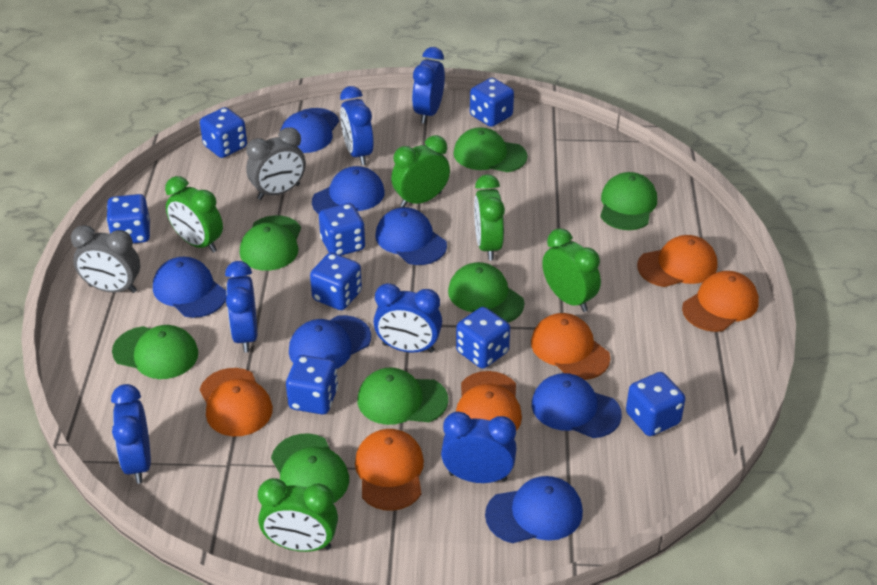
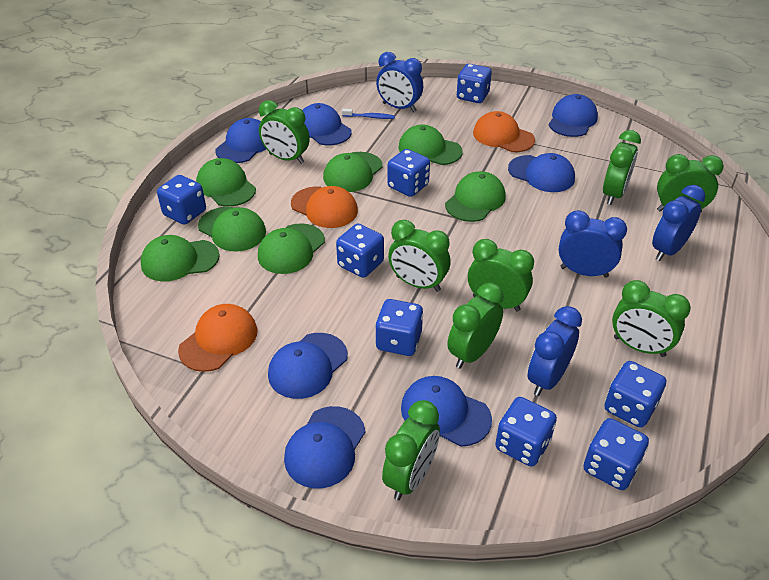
blue clock: [111,384,151,484] [225,261,257,353] [340,86,374,165] [373,283,442,353] [412,47,445,124] [441,412,517,483] = 6 -> [376,52,423,112] [528,306,582,396] [558,210,627,278] [652,185,705,261] = 4
blue toothbrush: none = 0 -> [342,109,395,119] = 1
green clock: [165,176,223,253] [258,478,338,552] [391,135,450,207] [474,174,505,260] [542,228,601,312] = 5 -> [259,100,310,164] [382,400,440,500] [388,220,451,292] [448,283,504,369] [468,239,534,312] [603,130,641,205] [612,280,691,357] [657,154,724,212] = 8
grey clock: [71,225,140,293] [246,127,306,200] = 2 -> none = 0
orange cap: [200,368,273,436] [355,429,424,511] [456,371,522,431] [531,313,611,380] [637,235,717,287] [682,271,759,332] = 6 -> [178,304,258,372] [291,186,358,228] [473,111,535,152] = 3

